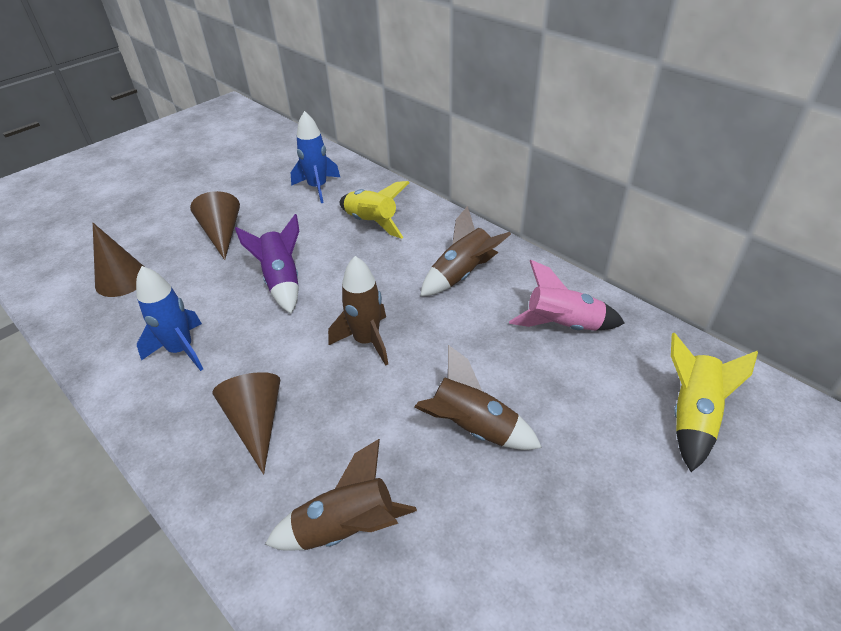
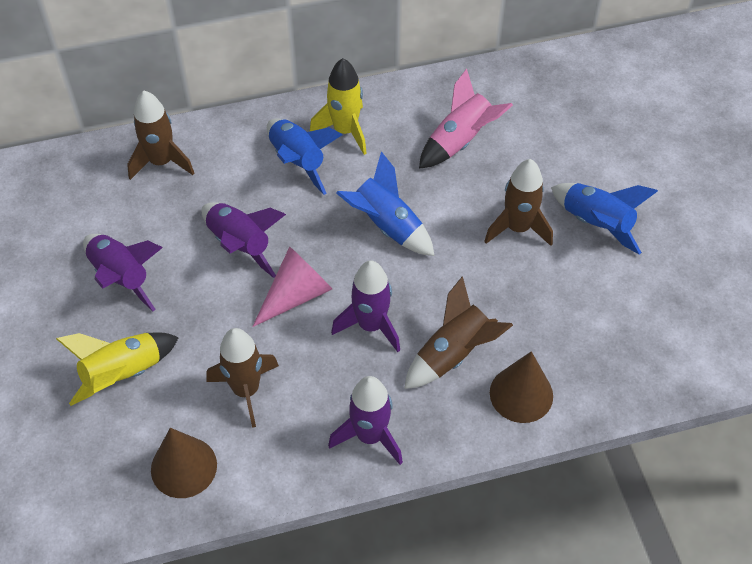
blue rocket: [136,266,203,371] [291,111,340,203] = 2 -> [267,118,342,195] [336,151,434,256] [551,183,658,255] = 3
brown cone: [93,223,143,297] [190,191,240,260] [213,372,280,474] = 3 -> [151,428,217,498] [490,351,553,423] = 2
pink cone: none = 0 -> [252,246,332,327] = 1
purple rocket: [235,214,299,314] = 1 -> [83,234,163,311] [201,202,286,278] [328,376,403,465] [331,260,400,352] = 4

